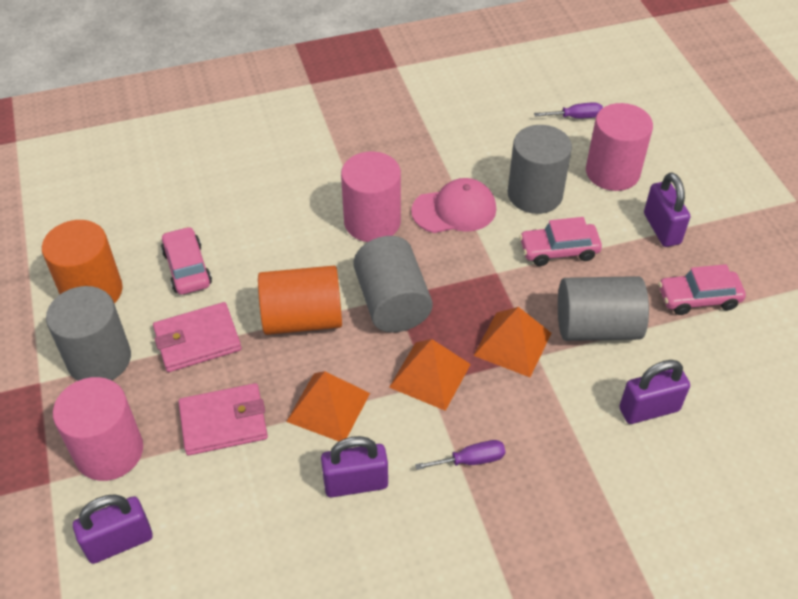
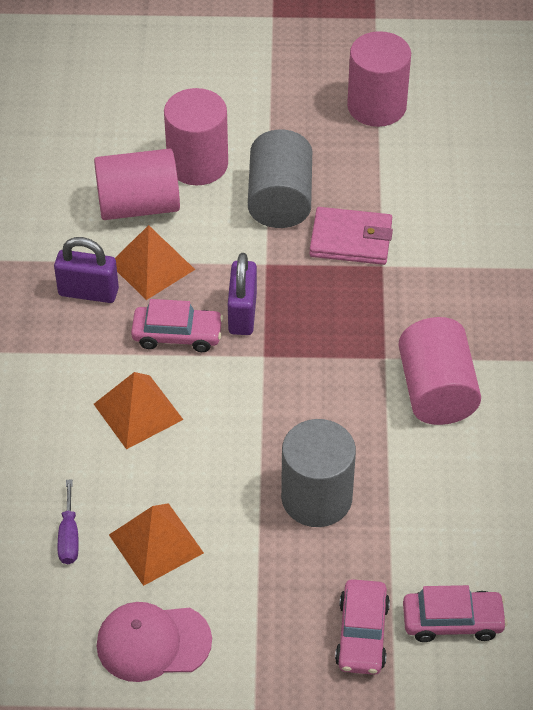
grey cylinder: [46,286,131,381] [353,236,433,332] [508,125,572,214] [558,276,649,341] = 4 -> [248,129,312,228] [281,419,356,527] = 2
orange cylinder: [42,220,123,304] [258,266,342,335] = 2 -> none = 0
pink cylinder: [53,377,143,481] [341,152,401,242] [586,103,653,191] = 3 -> [94,149,180,220] [164,88,228,186] [347,31,411,127] [399,317,481,425] = 4
pink wallet: [153,302,241,372] [178,383,268,456] = 2 -> [309,207,393,265] = 1
purple padlock: [73,495,153,564] [321,436,388,497] [619,360,690,424] [644,173,690,247] = 4 -> [54,237,119,303] [228,253,257,335] = 2
purple screwdriver: [415,440,505,470] [534,102,603,118] = 2 -> [58,480,79,564] = 1

